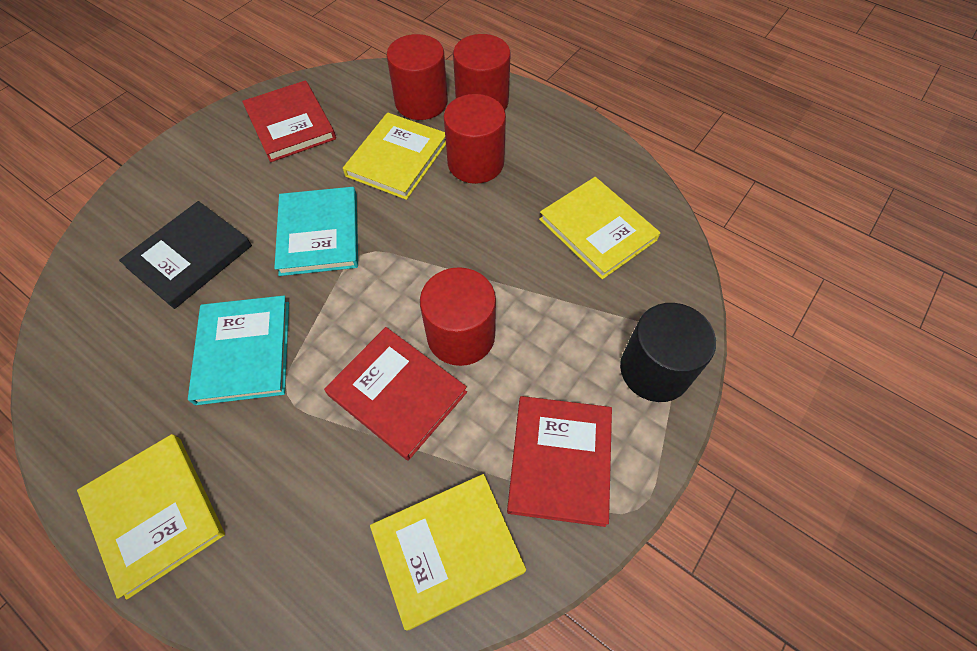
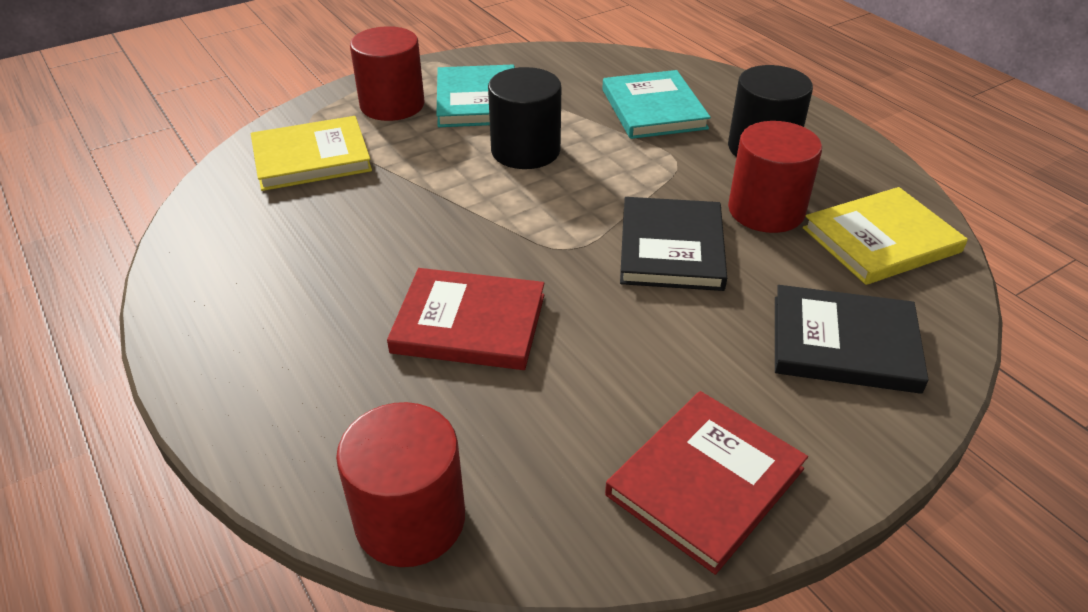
black book: [119,201,252,309] = 1 -> [620,197,727,291] [775,285,929,394] = 2
black cylinder: [620,303,716,402] = 1 -> [488,67,561,169] [728,65,813,157] = 2
red book: [242,80,336,162] [324,327,467,461] [507,396,612,527] = 3 -> [387,268,545,370] [605,391,808,575] = 2
red cylinder: [387,34,448,120] [420,267,496,366] [444,94,506,184] [453,34,510,110] = 4 -> [336,402,465,567] [350,26,425,121] [728,121,822,233] = 3
yellow book: [77,434,225,600] [343,113,446,200] [370,474,526,630] [539,177,660,279] = 4 -> [251,116,372,191] [803,187,968,285] = 2

